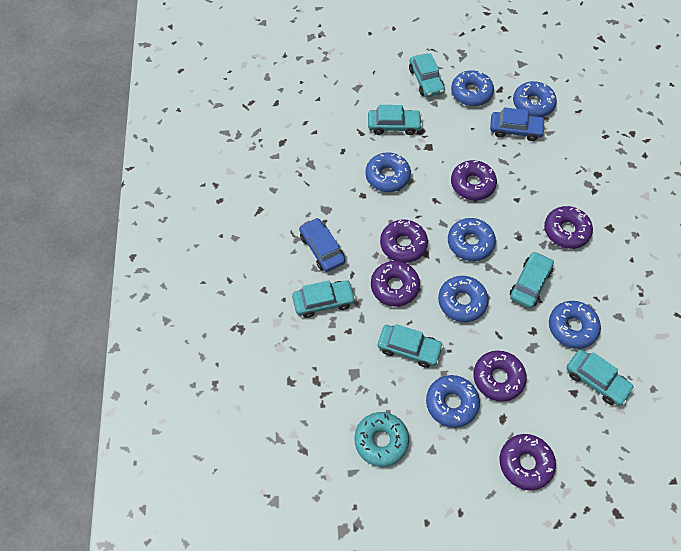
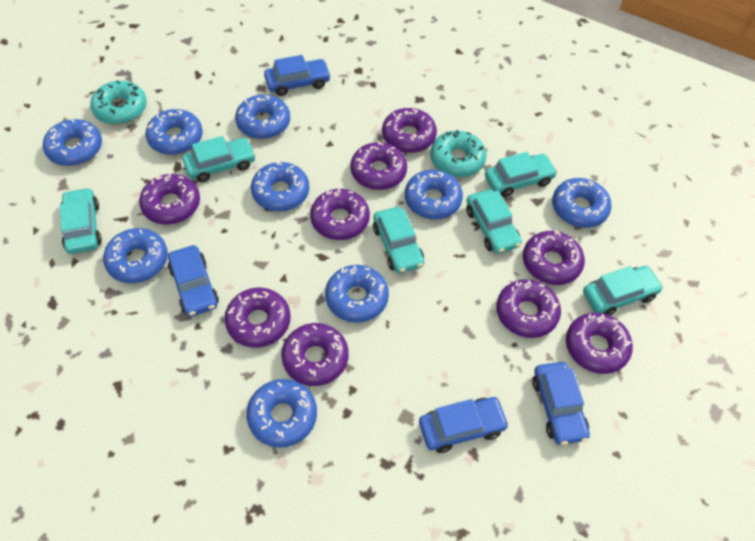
blue car: [299,218,346,272] [490,107,546,141] = 2 -> [168,245,219,317] [264,55,331,96] [419,397,509,453] [532,362,590,445] = 4
blue donut: [365,152,411,192] [426,375,480,428] [438,276,489,322] [448,218,496,261] [451,70,494,106] [513,81,557,117] [549,301,601,349] = 7 -> [43,119,102,166] [103,228,168,283] [145,109,203,155] [235,95,290,139] [246,379,317,448] [251,161,309,212] [325,265,389,323] [405,170,463,219] [552,178,612,228] = 9
purple donut: [371,261,420,307] [380,219,428,263] [451,160,497,200] [473,351,527,402] [499,434,556,490] [544,206,593,249] = 6 -> [139,174,200,224] [224,288,291,348] [281,323,349,386] [310,189,370,240] [350,141,407,190] [382,108,437,153] [496,279,561,338] [523,230,585,285] [566,313,633,374] = 9
turquoise donut: [355,412,409,467] = 1 -> [90,80,147,125] [430,130,487,177] = 2

